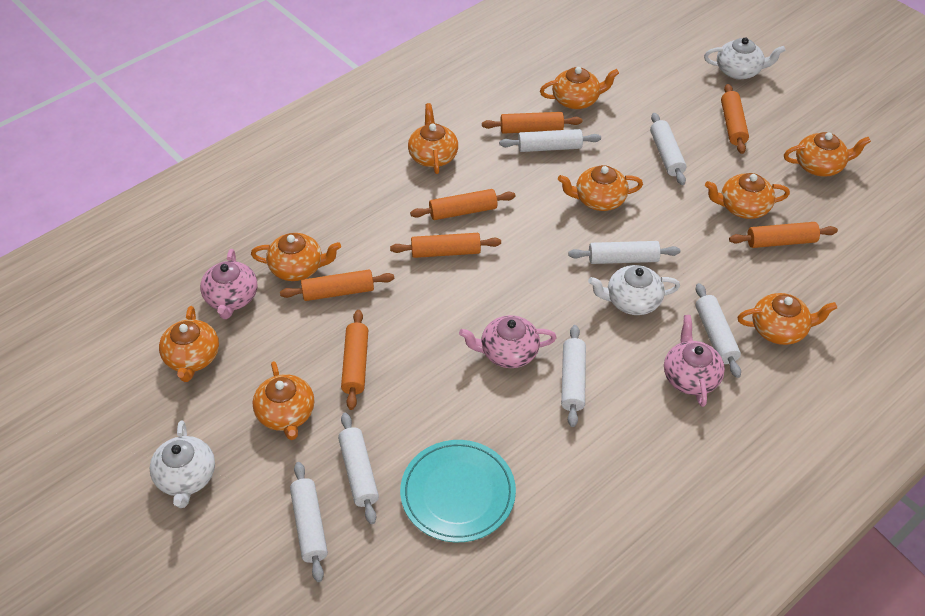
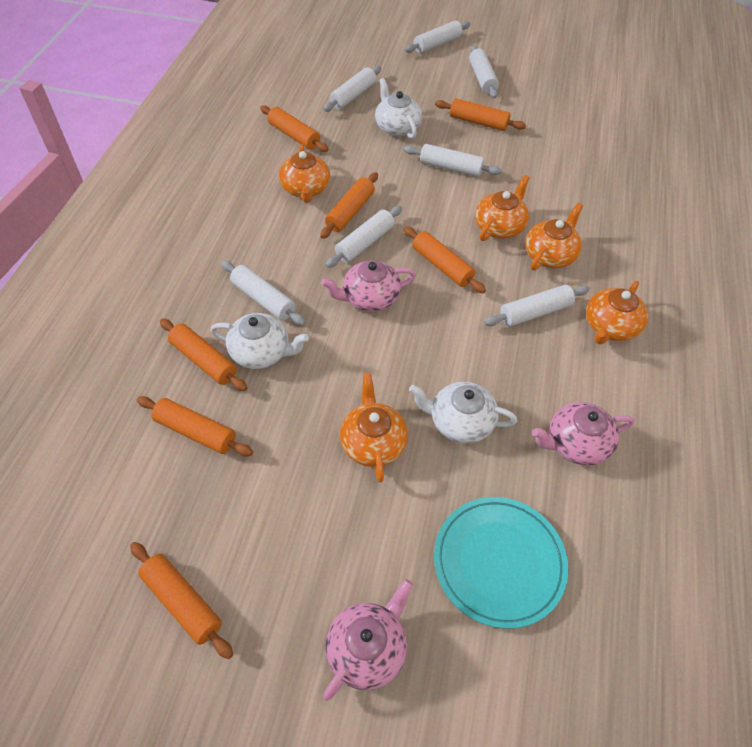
orange teapot: [159,306,219,382] [251,233,341,281] [252,361,314,440] [408,103,458,174] [540,67,619,109] [558,165,643,211] [705,173,790,219] [737,293,837,345] [784,132,871,177] = 9 -> [279,144,330,203] [340,373,408,482] [475,175,530,241] [525,203,583,271] [586,281,648,344] = 5

